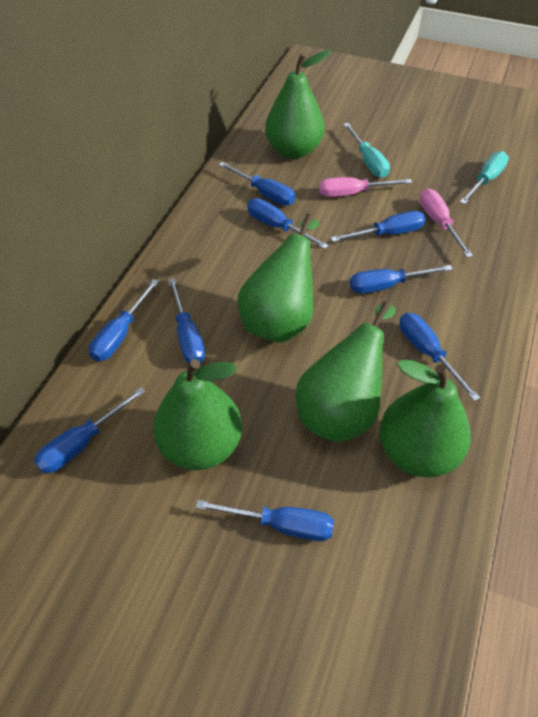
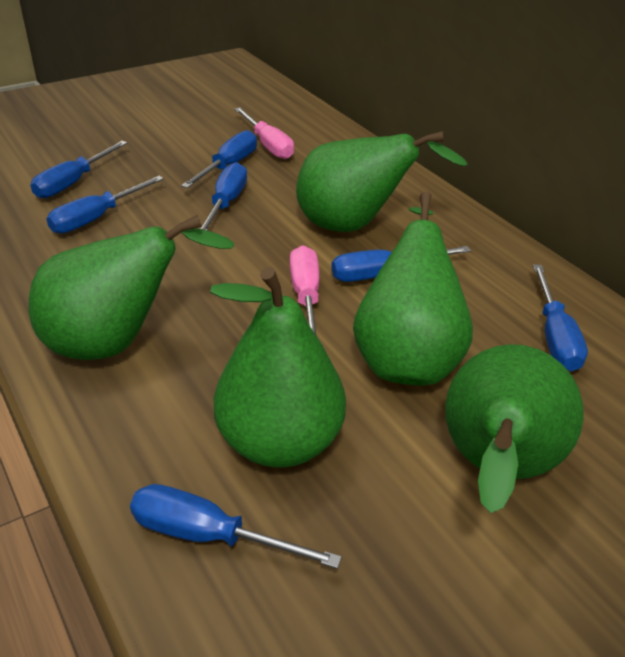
blue screwdriver: [34,387,145,473] [89,279,159,361] [168,279,205,364] [196,500,334,541] [219,162,295,206] [247,198,329,249] [331,211,425,242] [350,265,453,294] [399,313,480,401] = 9 -> [31,141,127,198] [46,176,164,234] [130,484,342,569] [181,130,257,188] [199,162,247,231] [331,246,471,282] [533,264,588,371] = 7
turquoise screwdriver: [343,123,390,178] [460,151,509,204] = 2 -> none = 0

